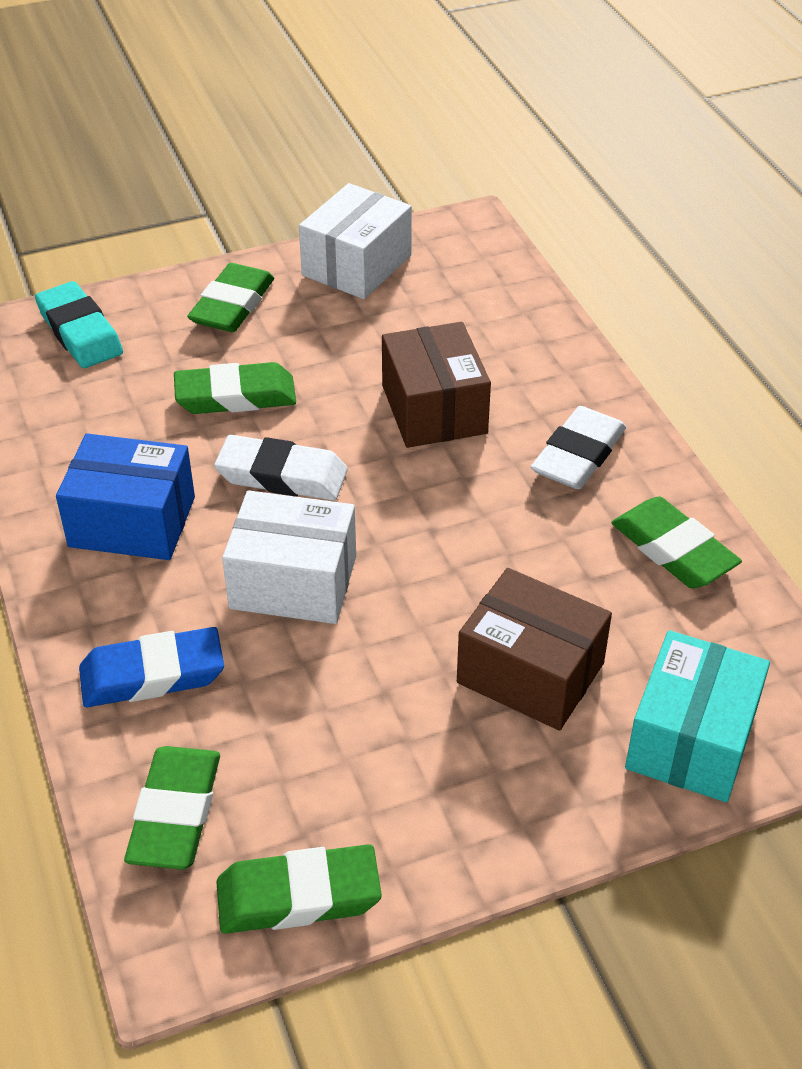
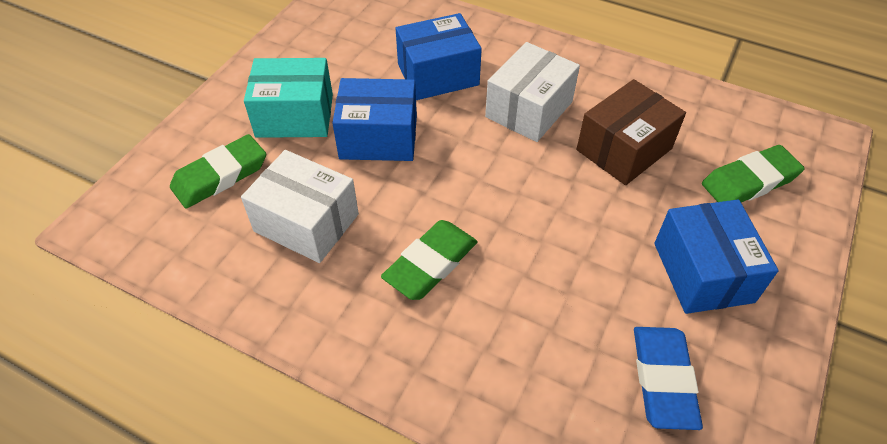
blue box: [56,433,195,560] = 1 -> [332,78,417,161] [396,13,482,100] [654,199,779,314] = 3
brown box: [382,322,491,448] [457,568,612,731] = 2 -> [577,79,686,185] = 1
green eraser: [124,746,220,870] [174,362,296,414] [187,263,274,332] [217,844,382,934] [611,496,742,589] = 5 -> [170,134,266,208] [381,220,478,300] [702,145,805,202] = 3
turquoise eraser: [35,281,123,368] = 1 -> none = 0
white eraser: [214,435,348,501] [531,406,626,489] = 2 -> none = 0

